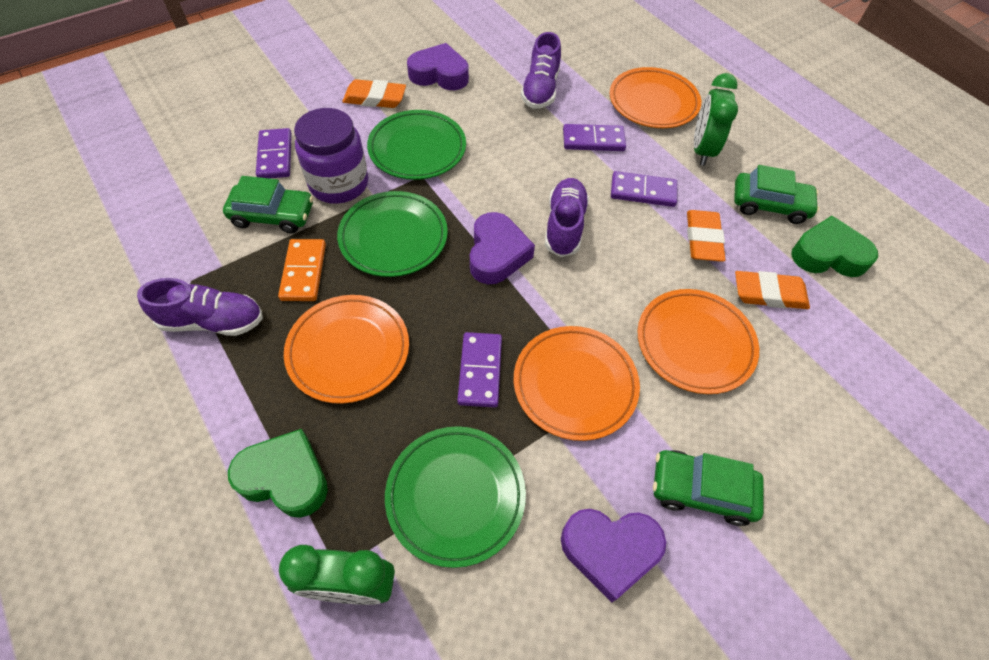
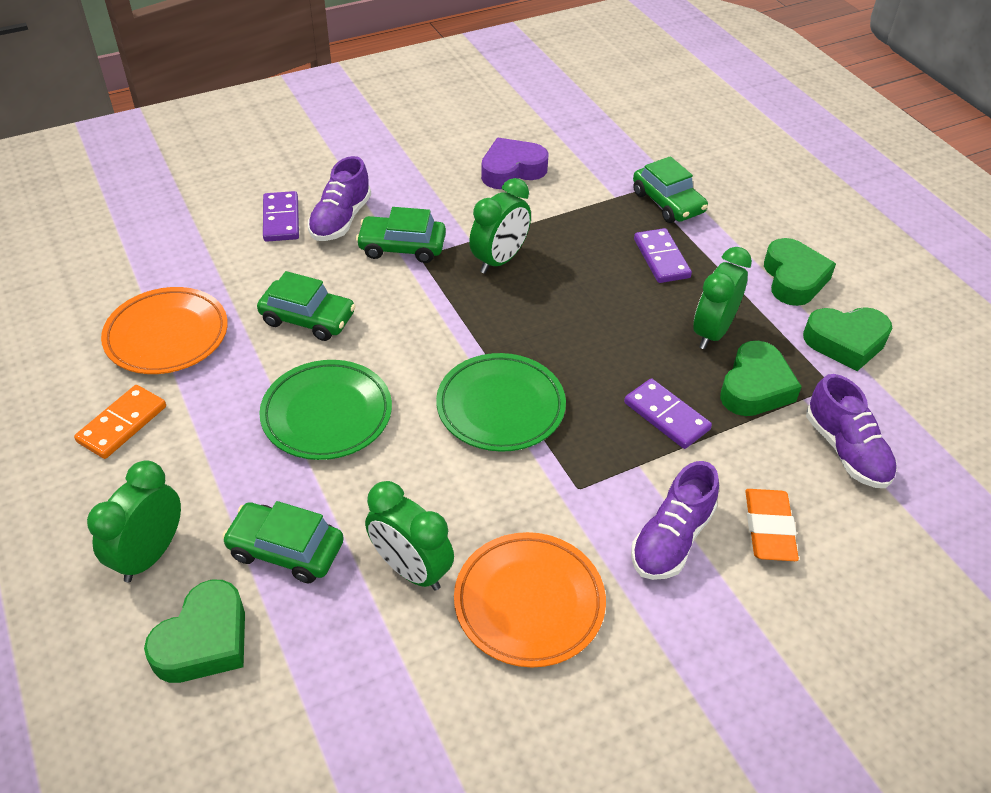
green car: [223,176,313,234] [653,450,764,526] [734,165,819,224] = 3 -> [222,501,344,583] [257,271,355,341] [356,207,446,263] [633,156,708,223] = 4
green clock: [279,545,395,605] [694,73,738,166] = 2 -> [87,460,181,582] [365,481,454,591] [469,178,531,274] [693,247,752,349] = 4
green heart: [228,429,328,518] [791,216,878,277] = 2 -> [144,580,245,683] [720,341,802,416] [764,238,836,306] [803,307,892,371] = 4
green plate: [337,191,448,277] [367,110,466,180] [385,426,526,568] = 3 -> [259,360,392,460] [436,353,566,452] = 2
orange eraser: [342,79,406,108] [687,210,726,262] [735,271,810,309] = 3 -> [745,489,799,561] = 1
orange plate: [284,295,409,404] [514,326,640,441] [610,67,701,128] [638,289,759,394] = 4 -> [101,287,228,374] [454,532,606,667] = 2
purple domino: [256,128,292,178] [457,332,502,408] [563,124,626,151] [611,171,677,207] = 4 -> [263,191,299,242] [624,378,712,449] [634,228,692,283] = 3
purple heart: [407,43,469,90] [470,212,535,284] [561,509,666,603] = 3 -> [481,138,549,189] = 1
purple jar: [294,108,368,204] = 1 -> none = 0

